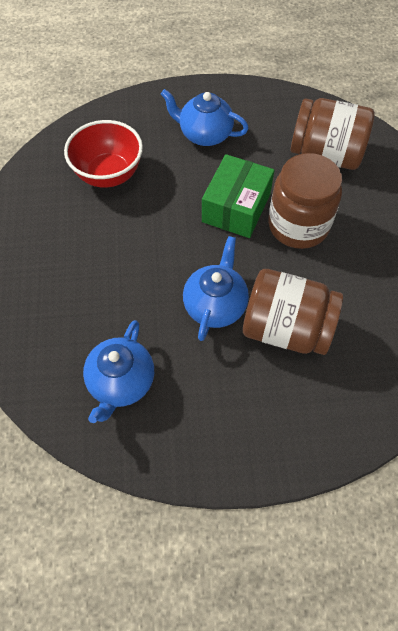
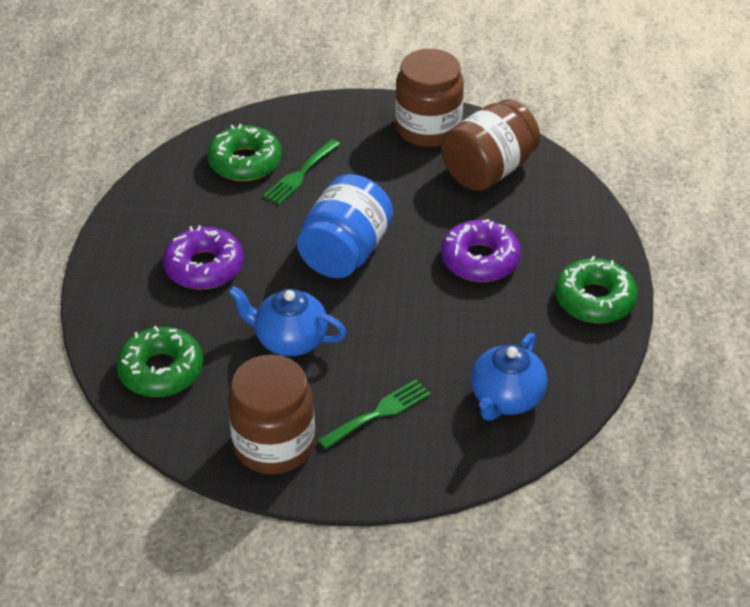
blue jar: none = 0 -> [297,174,393,278] = 1
blue teapot: [83,320,154,423] [161,89,249,146] [183,236,249,341] = 3 -> [228,286,347,356] [471,333,548,421] = 2
green box: [202,154,274,238] = 1 -> none = 0
green donut: none = 0 -> [116,326,203,397] [207,124,282,181] [555,256,638,323] = 3
green fork: none = 0 -> [263,139,340,205] [318,379,431,449] = 2
purple donut: none = 0 -> [163,225,244,289] [441,219,521,282] = 2
red bowl: [64,120,143,188] = 1 -> none = 0

